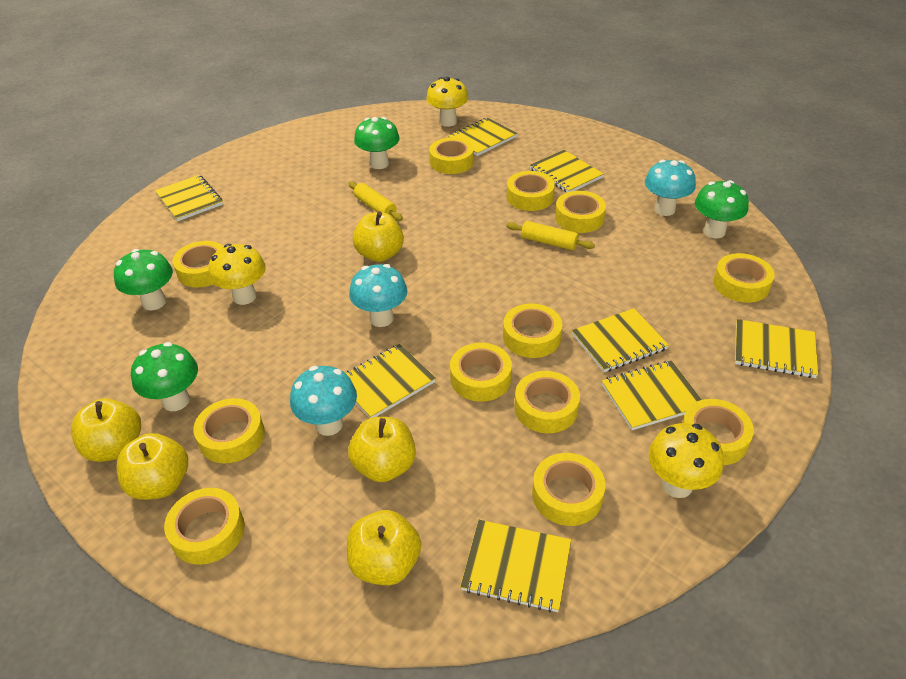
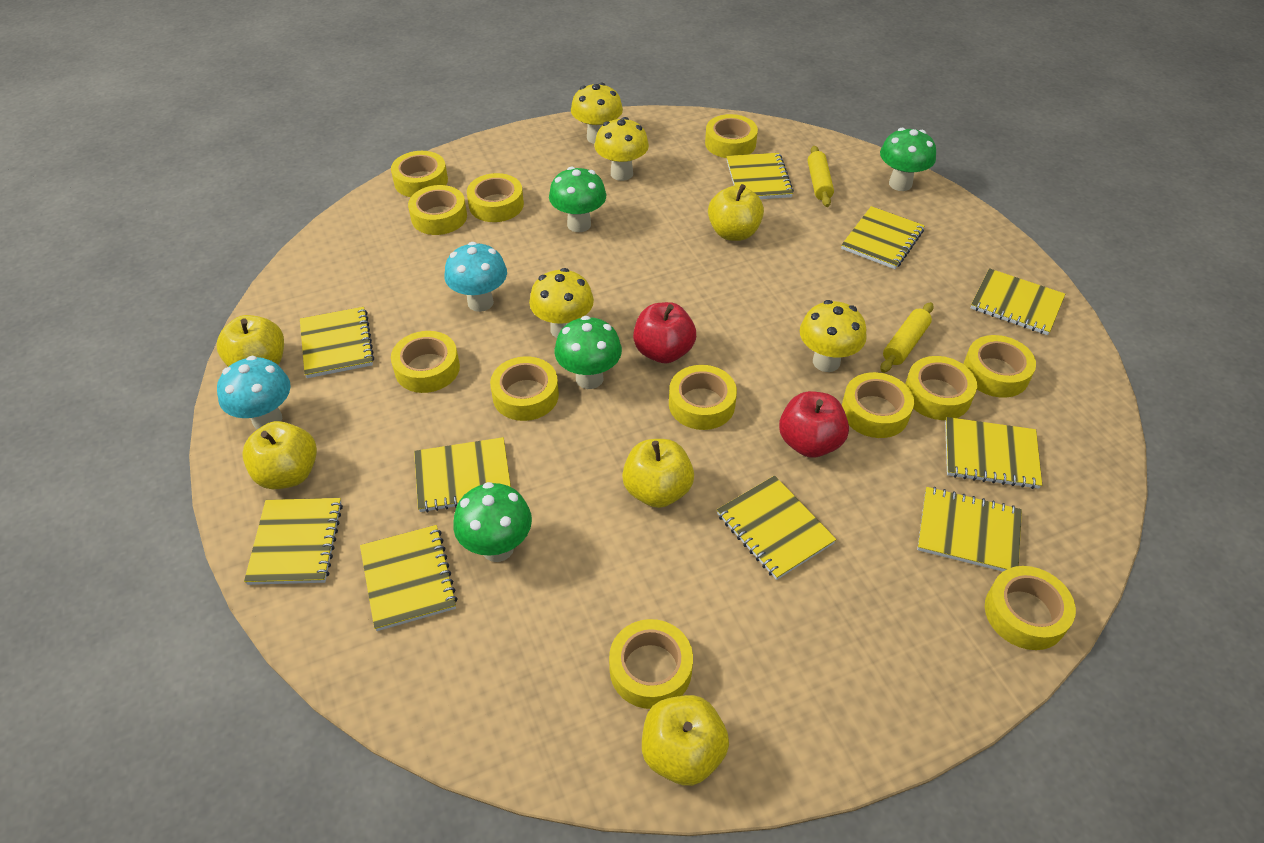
red apple: none = 0 -> [633,302,696,364] [779,391,849,458] = 2
turquoise mushroom: [290,366,357,436] [349,264,407,327] [645,160,696,216] = 3 -> [217,356,291,429] [444,242,507,312] = 2
yellow mushroom: [209,244,266,305] [426,77,468,127] [649,423,724,498] = 3 -> [529,268,594,338] [571,83,623,144] [595,117,649,181] [800,300,867,372] = 4
yellow notebook: [155,175,223,221] [346,344,436,418] [448,118,518,156] [460,520,571,613] [530,150,604,192] [572,308,669,372] [602,361,702,430] [735,319,818,378] = 8 -> [244,498,343,585] [300,307,374,378] [360,525,458,631] [414,437,511,513] [717,475,837,580] [726,153,794,199] [841,206,925,269] [917,487,1022,572] [945,417,1042,489] [971,268,1065,335] = 10

